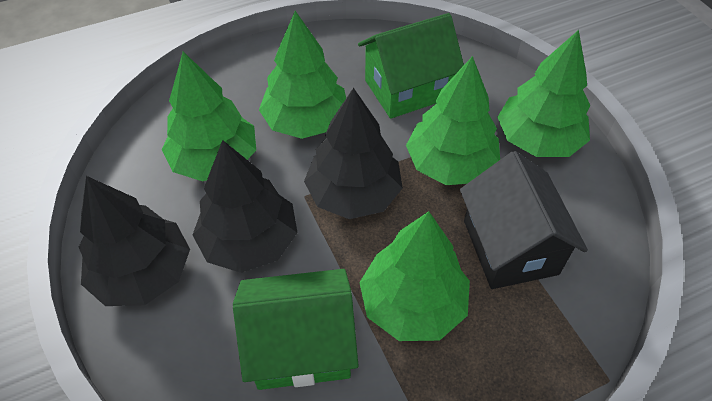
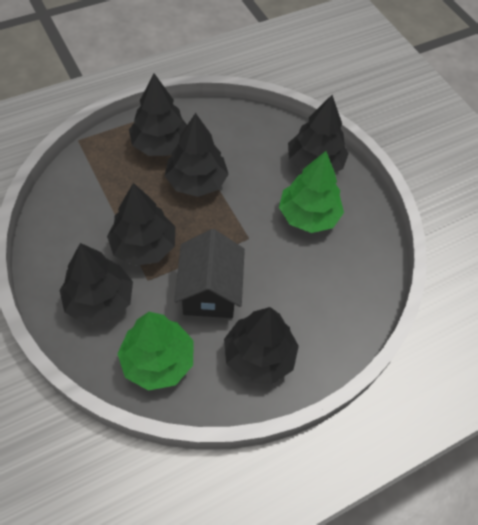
black tree: [79,176,190,306] [193,140,297,273] [304,88,403,219] = 3 -> [60,243,133,325] [107,183,175,266] [129,73,187,156] [165,113,229,197] [224,307,299,385] [288,95,349,172] = 6
green house: [233,269,359,390] [358,13,464,119] = 2 -> none = 0
green tree: [162,52,256,181] [259,11,346,139] [359,211,470,341] [406,56,500,185] [497,30,590,157] = 5 -> [117,312,193,391] [279,151,344,233] = 2

